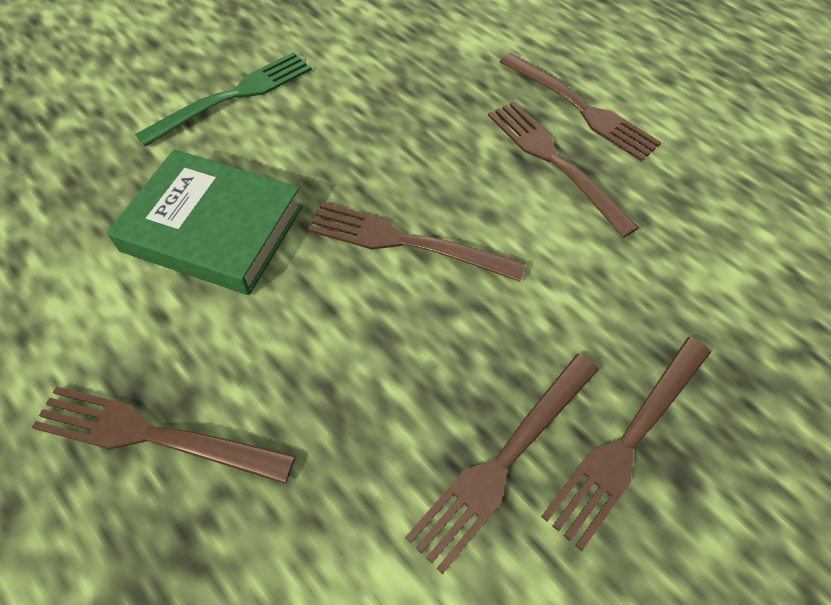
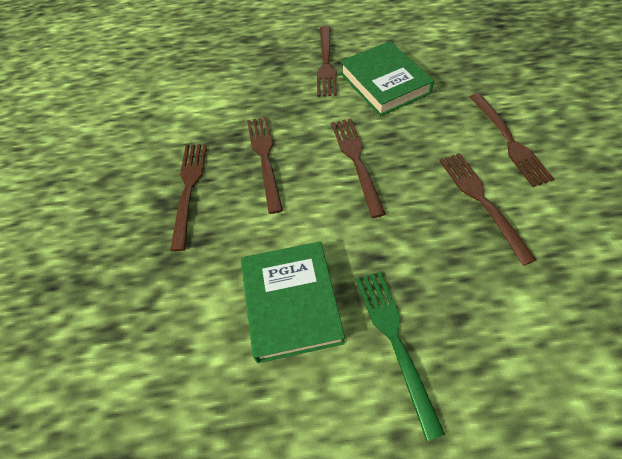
green book: [107,149,303,295] = 1 -> [241,241,345,363] [340,41,434,116] = 2

